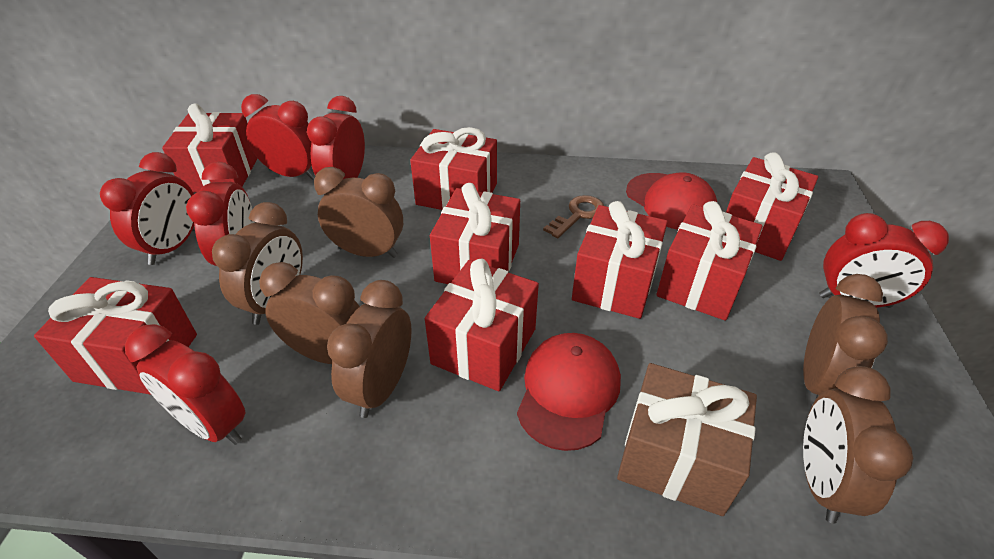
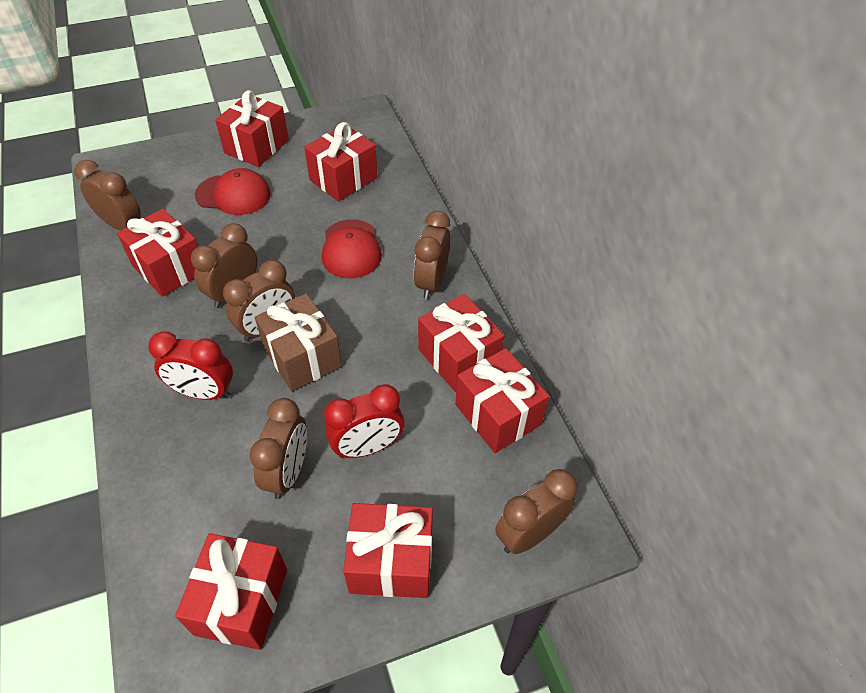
brown key: [543,195,604,238] = 1 -> none = 0
red clock: [100,152,195,265] [125,324,246,445] [186,162,255,266] [241,94,315,180] [307,96,365,180] [819,213,949,308] = 6 -> [148,331,233,400] [324,384,404,458] = 2
red gift: [34,277,197,395] [162,103,258,193] [410,127,497,210] [425,258,539,391] [430,183,520,284] [572,201,668,319] [656,201,762,321] [726,152,818,261] = 8 -> [117,209,198,297] [175,533,287,650] [215,90,289,167] [304,122,378,201] [343,503,433,598] [418,294,504,392] [455,348,549,453] = 7

